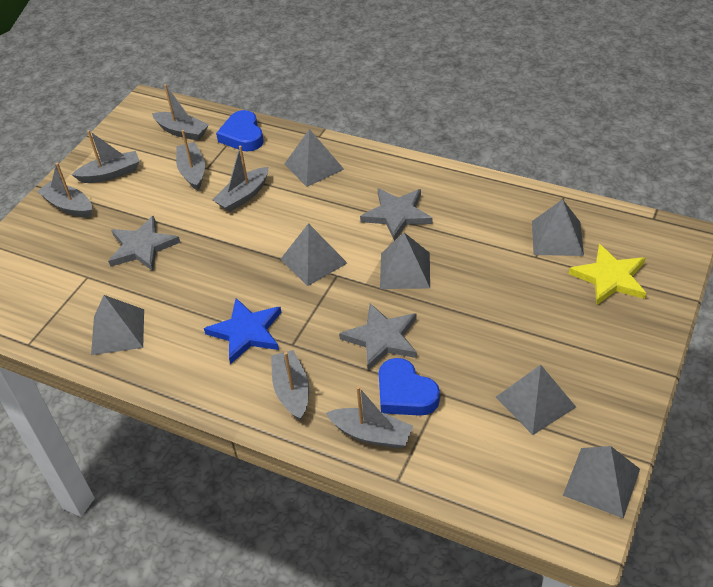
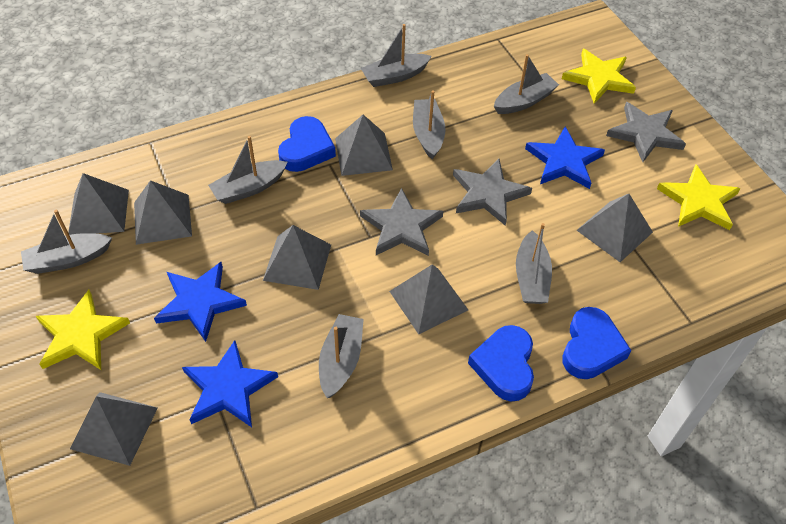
blue heart: [216,110,263,151] [379,358,440,416] = 2 -> [278,116,336,172] [468,325,534,401] [562,307,632,379] = 3
blue star: [204,298,281,364] = 1 -> [154,262,247,342] [182,340,278,427] [525,127,605,189] = 3
yellow star: [569,244,646,305] = 1 -> [36,290,130,370] [562,49,636,104] [657,164,741,230] = 3

